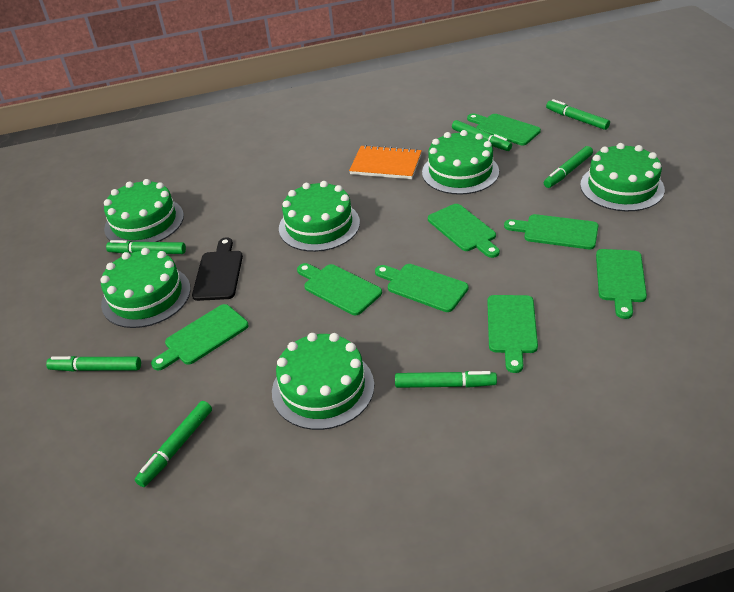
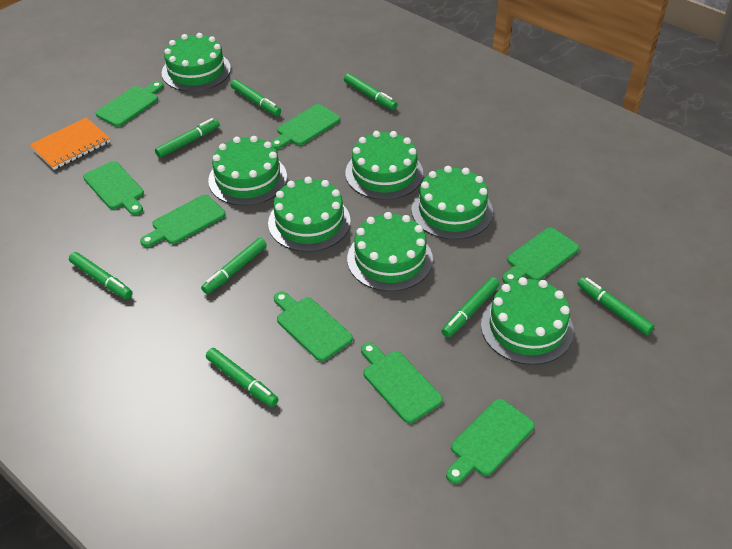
black cutting board: [192,237,243,301] = 1 -> none = 0
green cake: [100,248,191,328] [104,179,184,242] [272,333,374,430] [279,181,360,252] [422,130,499,195] [580,143,665,211] = 6 -> [162,33,231,92] [208,136,287,206] [268,177,351,252] [345,131,423,200] [347,212,433,291] [411,166,493,240] [481,277,574,365] = 7
green marker: [46,356,141,372] [106,240,186,254] [135,401,212,487] [395,371,497,388] [452,120,512,151] [544,146,593,188] [546,99,610,130] = 7 -> [69,252,132,299] [155,118,220,158] [201,238,267,294] [206,348,279,407] [230,79,281,116] [344,73,397,110] [442,277,500,338] [577,277,654,335] = 8

